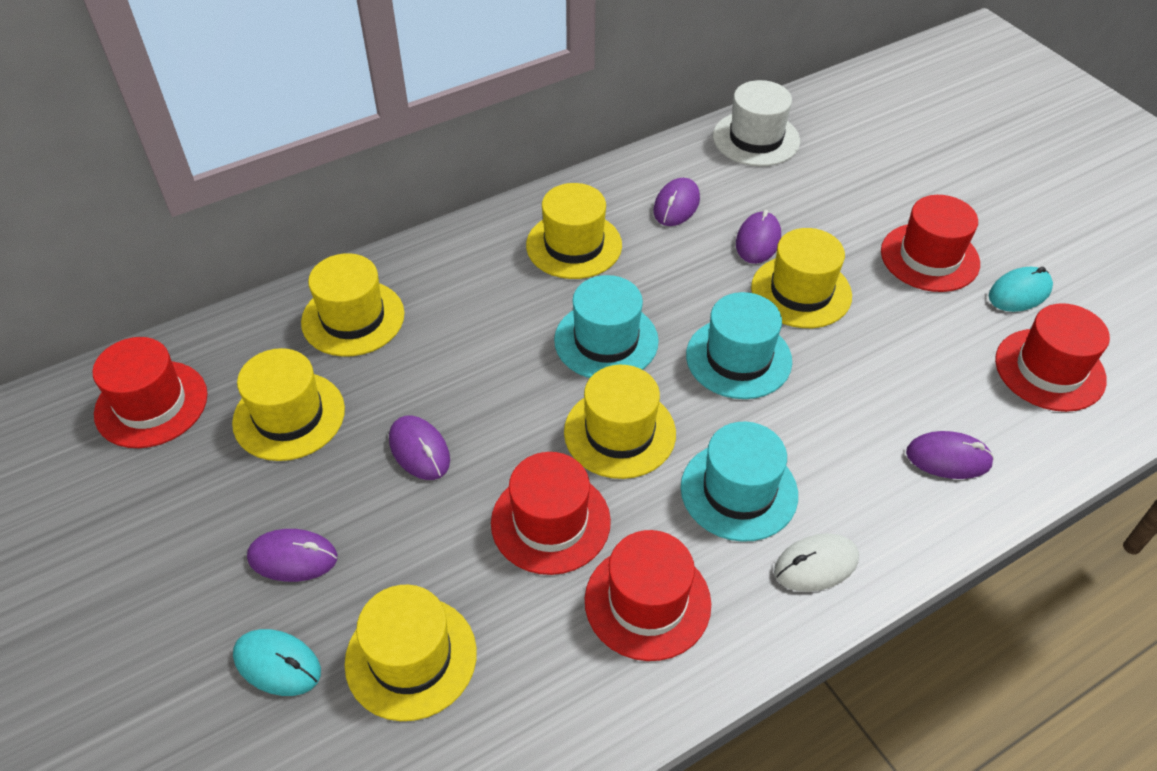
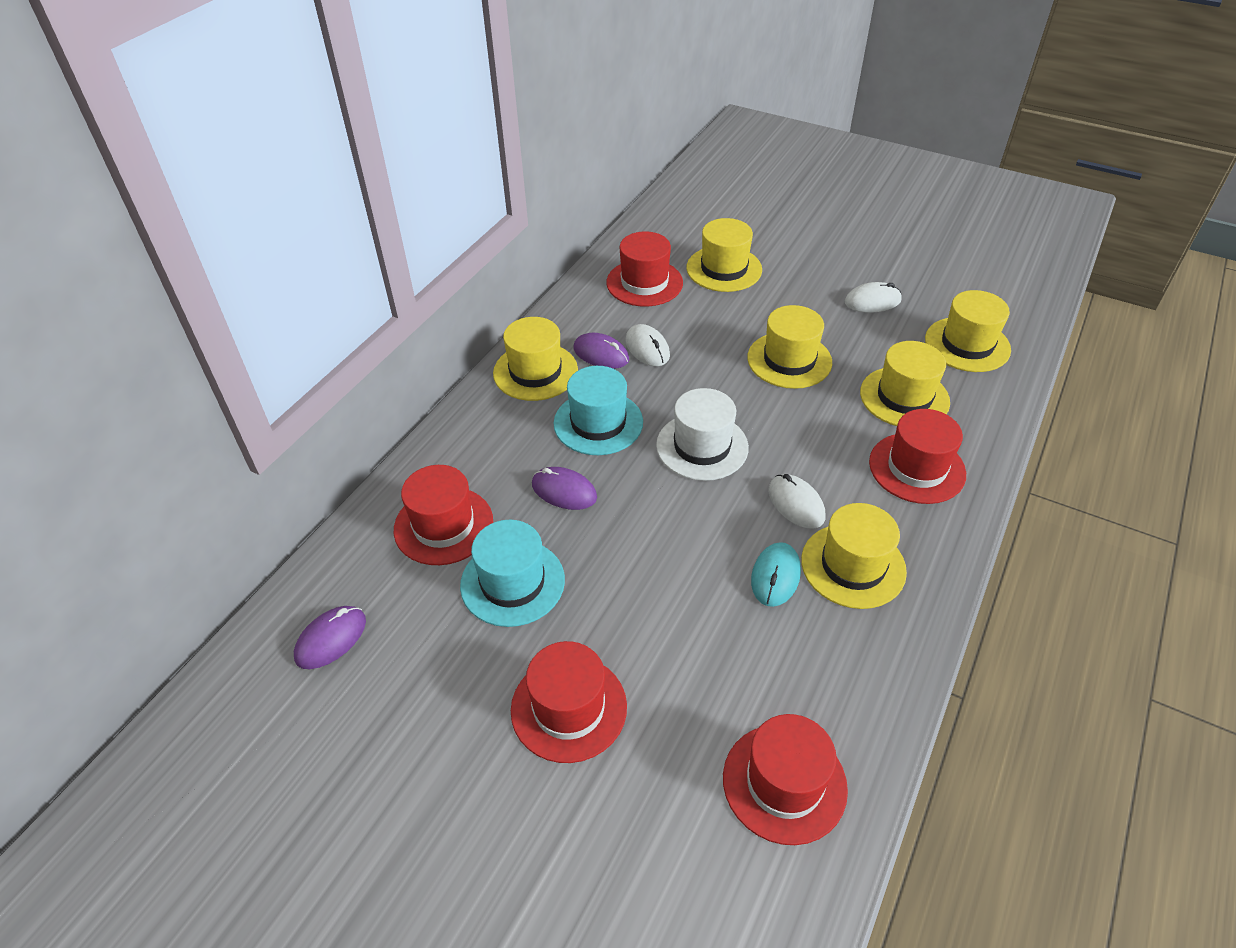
purple mouse: [247,529,337,582] [389,416,450,480] [653,178,700,226] [736,210,781,264] [906,431,994,479] = 5 -> [294,606,366,669] [532,467,597,510] [574,333,629,369] = 3
turquoise hat: [554,275,659,378] [681,422,798,542] [686,292,792,399] = 3 -> [460,520,565,627] [553,366,643,455] = 2
turquoise mouse: [233,629,321,696] [989,267,1053,312] = 2 -> [751,542,801,607] = 1
white mouse: [774,534,859,592] = 1 -> [625,324,670,366] [768,474,825,529] [845,282,902,313] = 3

